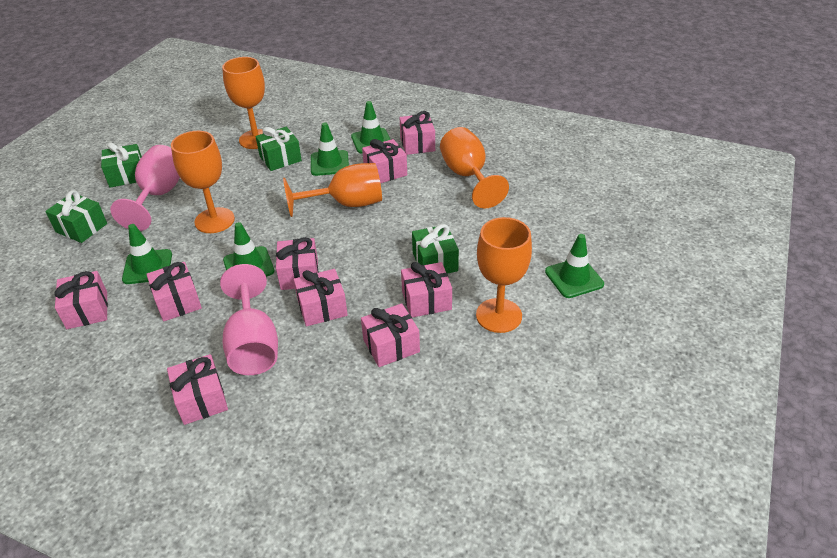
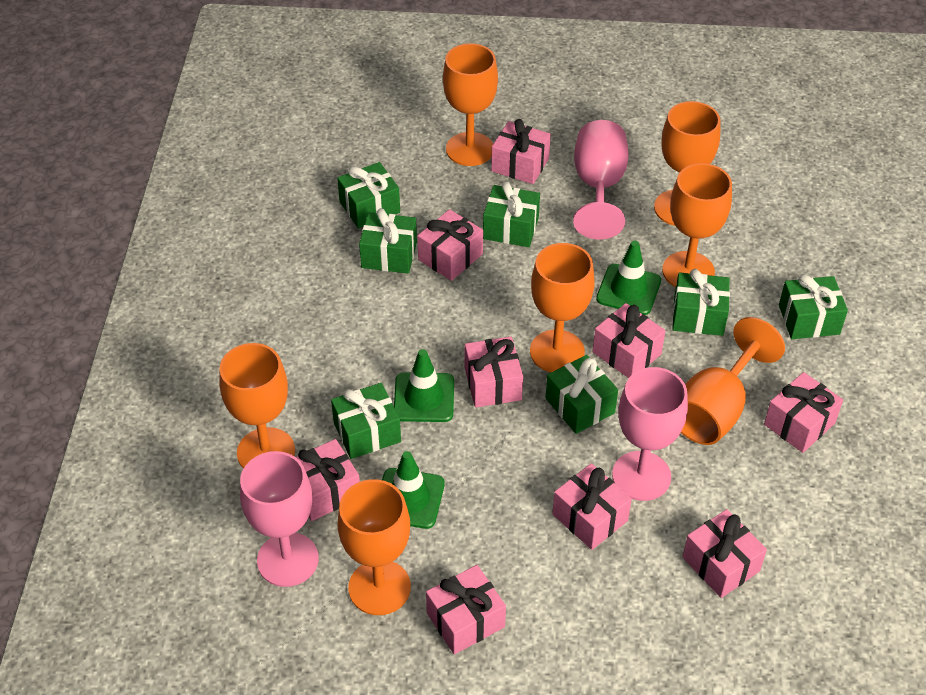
green gift: [45,190,107,243] [101,142,142,187] [255,127,302,171] [412,224,459,274] = 4 -> [331,383,401,459] [337,162,400,228] [359,208,417,274] [483,182,540,247] [546,355,618,434] [672,269,730,336] [779,274,848,339] = 7
green traffic cone: [122,224,172,284] [223,222,275,277] [311,122,349,176] [351,101,391,154] [545,234,604,298] = 5 -> [382,451,445,529] [394,349,454,422] [596,241,661,315] = 3
orange goblet: [171,131,235,233] [222,57,265,149] [283,163,382,217] [440,127,509,208] [476,217,532,333] = 5 -> [219,343,295,469] [337,479,411,615] [443,43,498,166] [530,243,595,372] [654,101,720,226] [662,163,732,287] [681,317,785,445] = 7
pink goblet: [110,145,180,231] [220,264,278,375] = 2 -> [240,451,319,587] [573,120,629,240] [612,367,688,501] = 3

